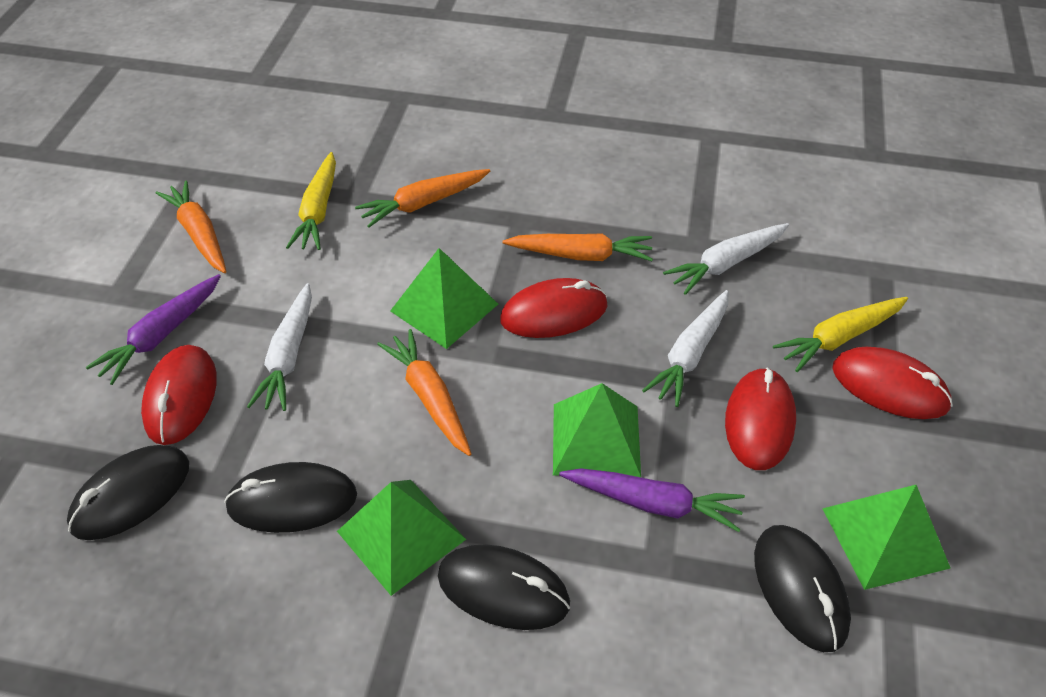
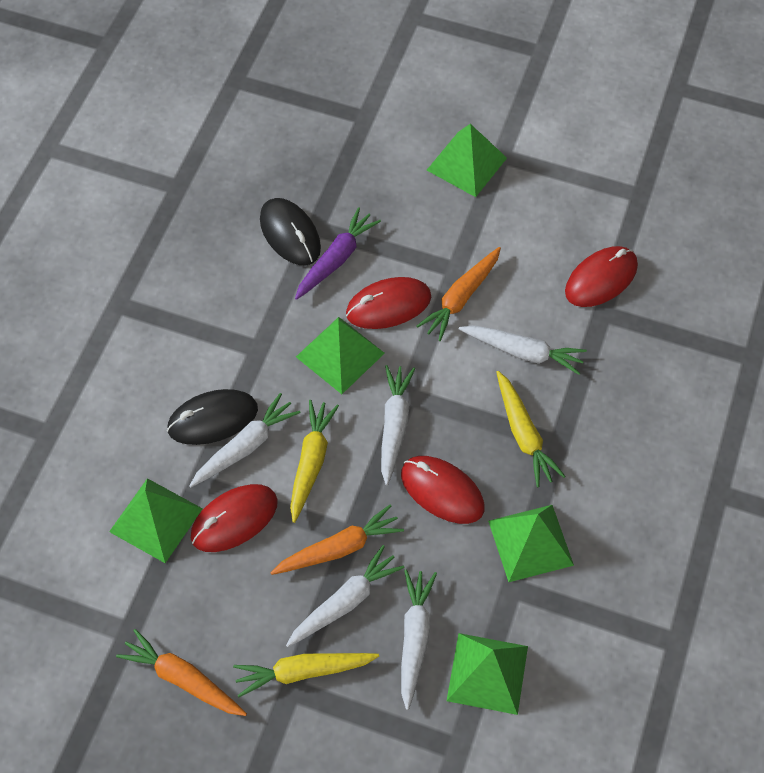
black mouse: [67,445,189,540] [224,462,357,533] [438,544,570,630] [754,525,851,652] = 4 -> [167,389,258,445] [260,198,321,265] = 2
green pyramid: [337,480,466,596] [390,248,498,349] [553,383,641,477] [822,485,951,590] = 4 -> [109,478,203,563] [296,317,385,394] [427,124,507,197] [447,633,528,715] [488,505,574,582] = 5
orange carrot: [156,180,227,273] [355,169,490,227] [377,329,471,456] [502,234,653,261] = 4 -> [116,629,247,716] [270,505,404,575] [416,247,501,341] = 3
purple carrot: [86,274,221,385] [559,468,745,532] = 2 -> [295,207,381,300] = 1
white carrot: [247,283,312,411] [642,290,728,407] [663,223,789,295] = 3 -> [189,393,301,487] [286,545,404,647] [381,365,415,485] [401,570,437,710] [459,325,587,375] = 5
yellow carrot: [286,152,336,250] [773,297,908,372] = 2 -> [233,653,379,697] [290,400,339,523] [496,371,566,487] = 3

